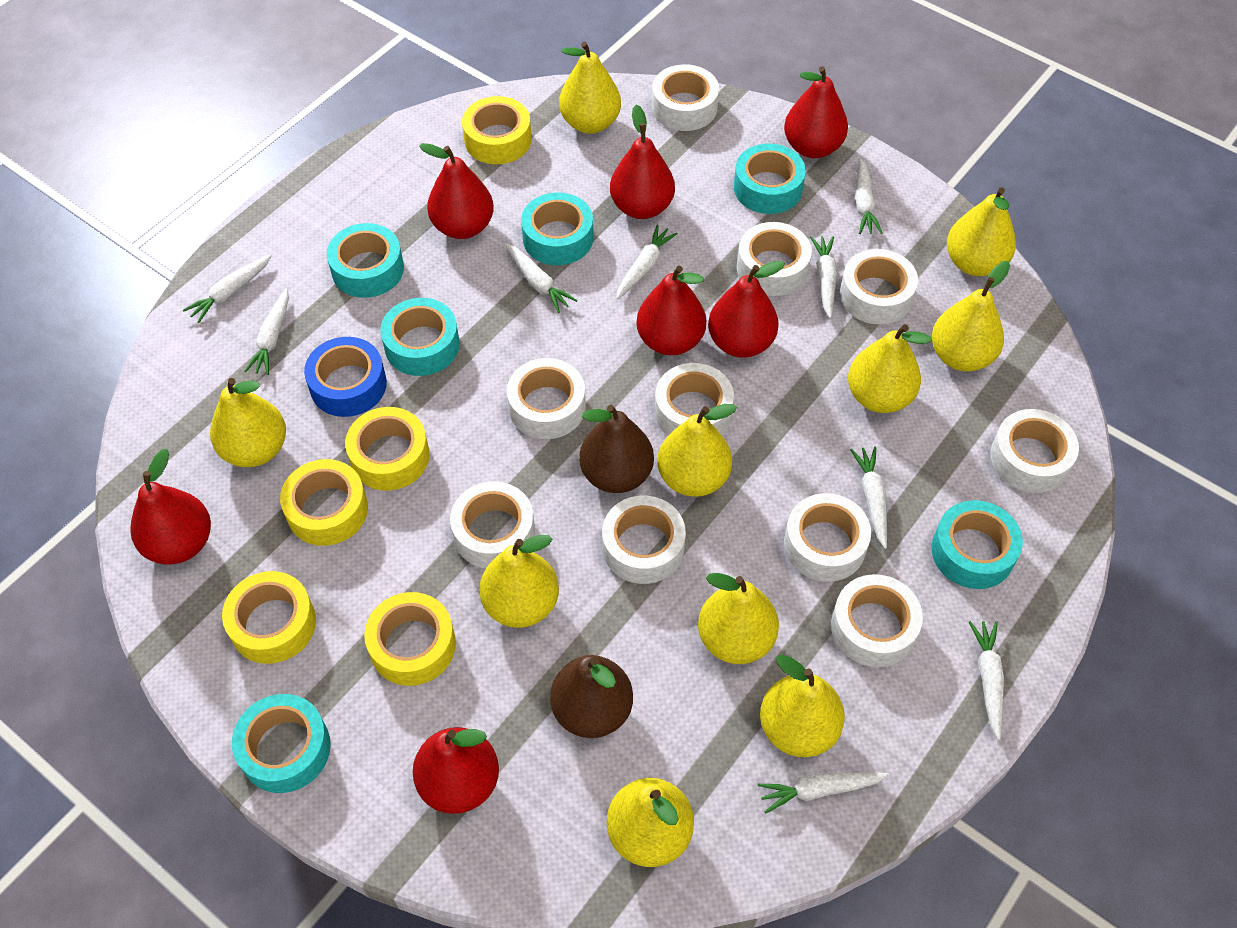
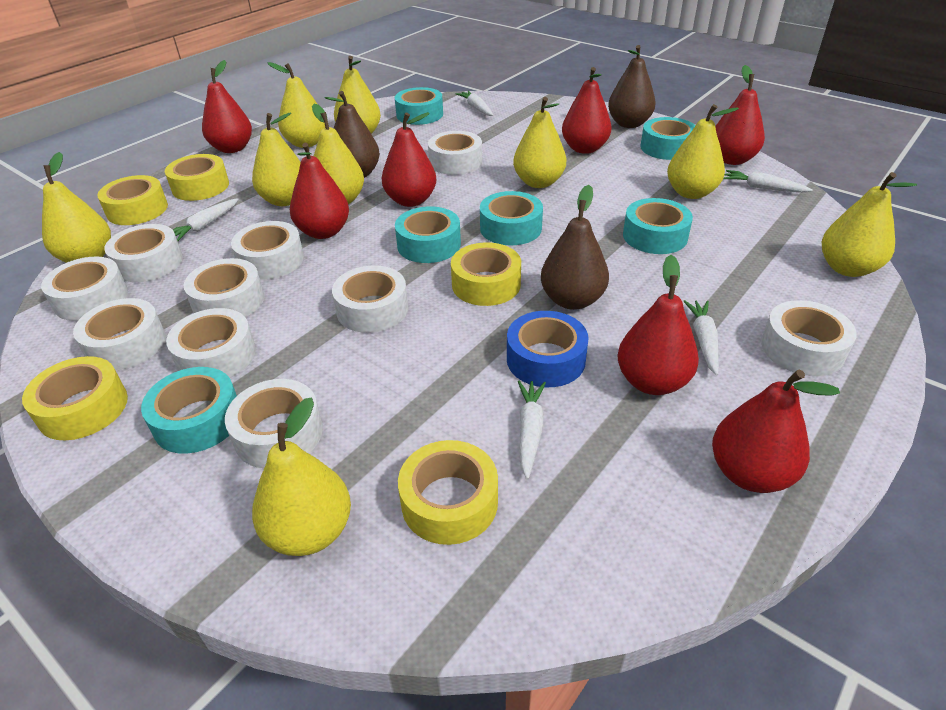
brown pear: [550,655,633,738] [579,405,654,493] = 2 -> [325,91,380,178] [541,185,609,310] [608,45,656,128] = 3
white carrot: [183,254,272,323] [244,288,289,375] [505,243,578,313] [616,225,678,300] [758,772,889,813] [810,236,837,318] [850,447,887,549] [855,159,883,234] [969,621,1004,740] = 9 -> [173,198,239,241] [455,90,494,116] [518,381,546,479] [684,300,719,375] [723,170,813,193] = 5
yellow pear: [210,378,286,467] [479,535,559,628] [559,42,621,134] [607,778,694,867] [657,404,737,497] [698,573,779,664] [760,655,845,757] [848,324,932,413] [932,261,1010,371] [947,187,1016,276] = 10 -> [42,152,111,263] [252,113,301,206] [252,398,351,556] [268,62,325,148] [312,104,364,204] [334,56,381,134] [513,97,566,188] [667,104,739,199] [822,172,917,277] = 9

